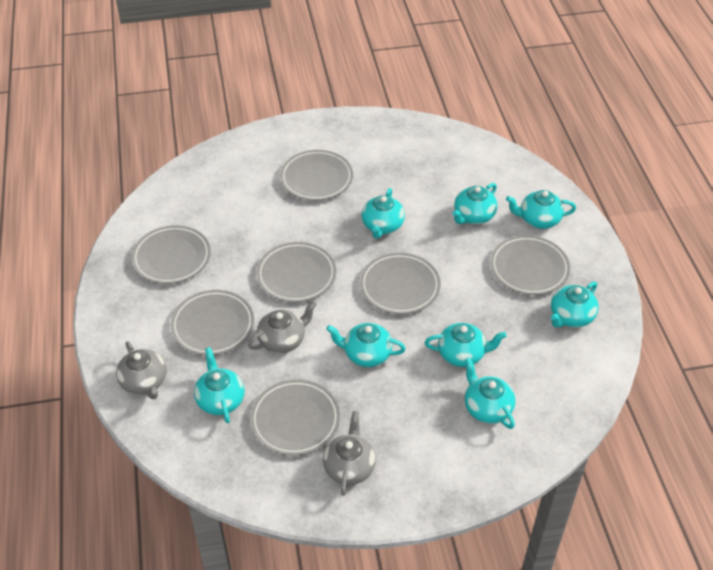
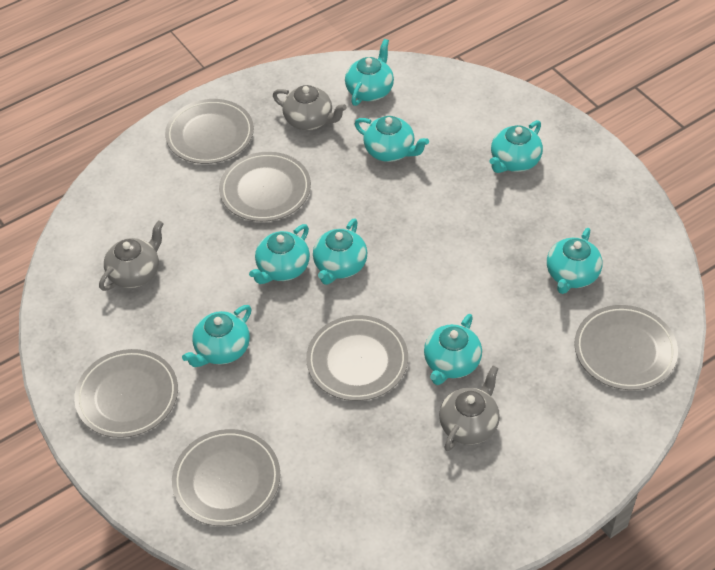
grey plate: [131,225,211,284] [171,290,254,355] [250,379,340,456] [256,242,336,302] [280,150,353,201] [360,253,441,314] [490,235,570,295] = 7 -> [74,349,178,438] [165,99,254,164] [172,429,280,526] [219,152,311,222] [306,315,408,401] [574,305,678,390] = 6

